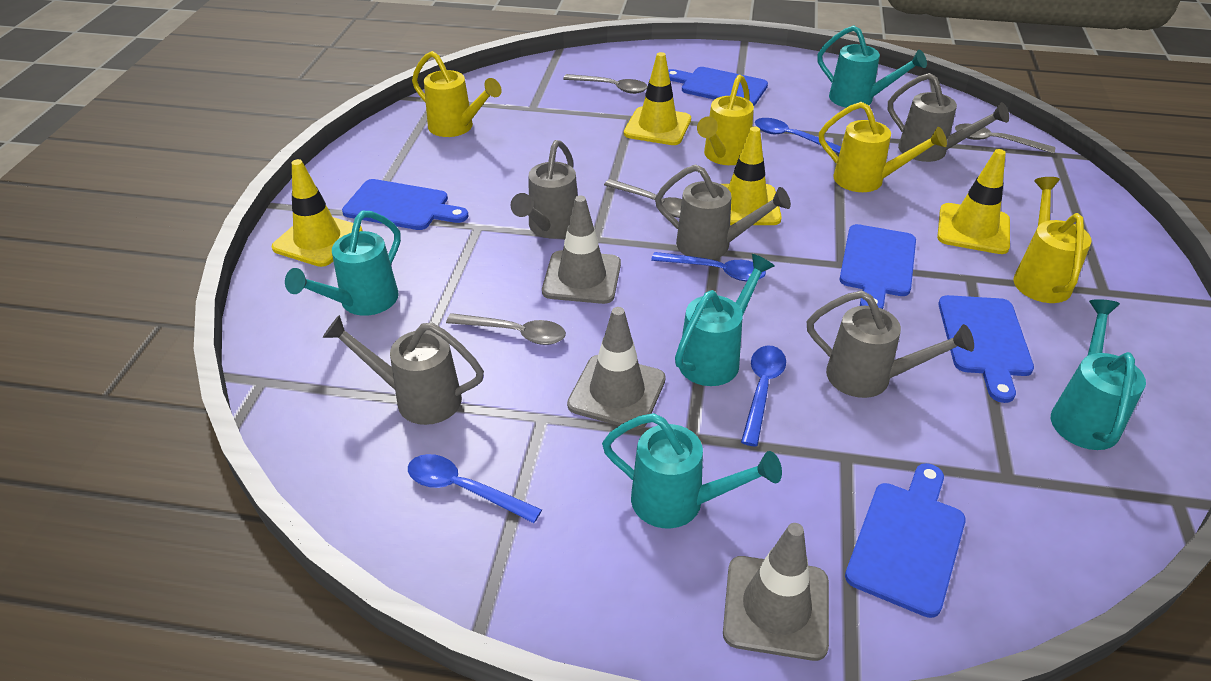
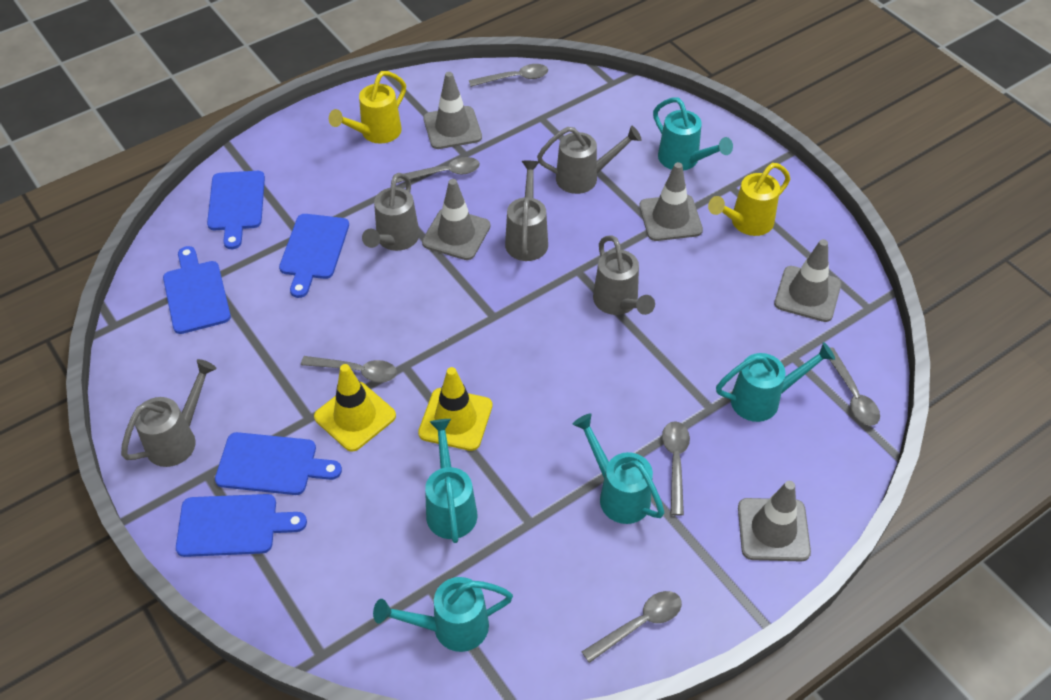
blue spoon: [408,454,542,523] [651,252,766,281] [741,346,786,447] [755,118,841,153] = 4 -> none = 0
grey spoon: [446,313,566,345] [563,74,648,94] [604,179,682,218] [955,124,1055,154] = 4 -> [301,356,397,382] [396,157,480,183] [469,64,548,87] [582,591,682,663] [662,421,690,516] [829,347,880,426] = 6
grey traffic cone: [542,196,621,304] [567,307,666,430] [723,523,829,661] = 3 -> [422,179,491,260] [423,72,482,149] [639,162,703,241] [738,481,811,562] [774,239,841,322] = 5
yellow traffic cone: [272,159,363,267] [624,52,691,145] [721,127,782,225] [937,149,1010,254] = 4 -> [314,364,396,452] [418,367,492,451] = 2
yellow watering can: [412,51,502,137] [697,75,754,165] [819,102,947,192] [1013,177,1092,303] = 4 -> [329,71,406,144] [708,163,790,236] = 2

